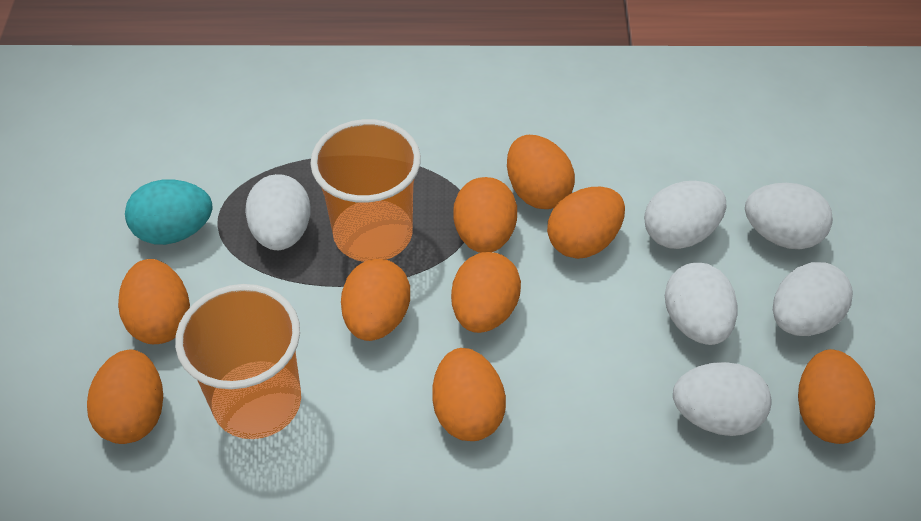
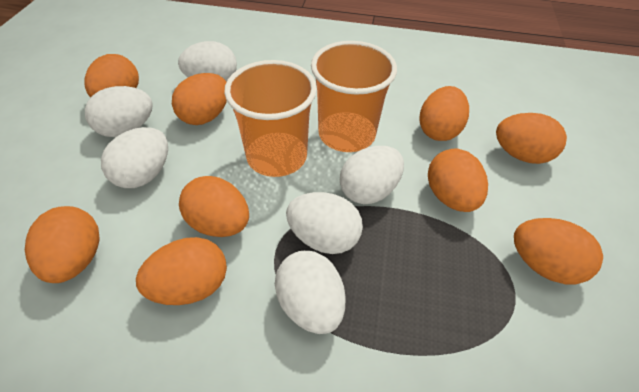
turquoise egg: [125,179,213,245] = 1 -> none = 0

